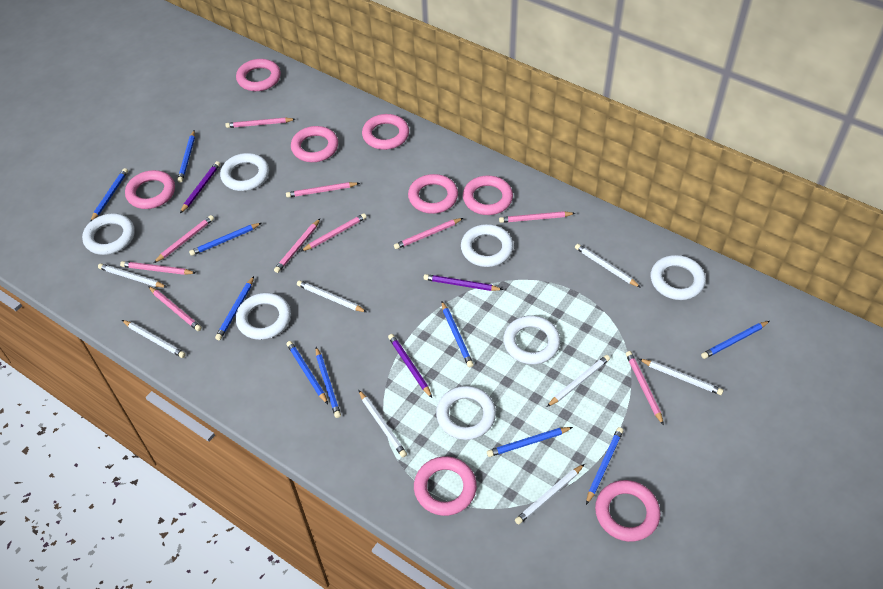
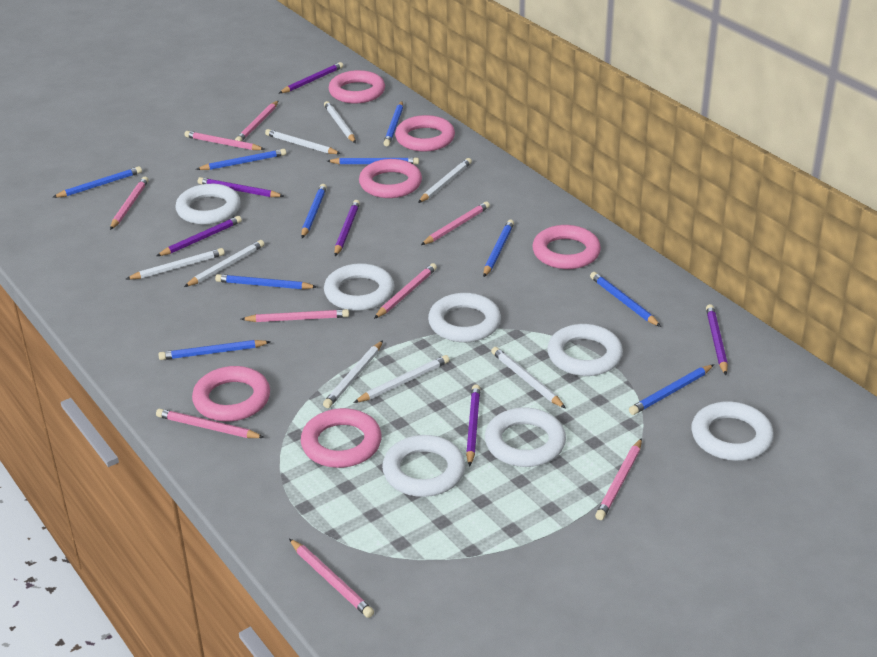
pink pencil: [120,261,195,275] [148,286,202,331] [154,215,214,263] [225,117,295,128] [274,219,320,273] [286,182,360,198] [300,213,367,252] [394,218,463,249] [499,211,575,223] [626,351,664,425] = 10 -> [110,177,149,230] [156,409,265,438] [184,131,265,150] [235,101,278,141] [241,309,349,322] [289,539,374,618] [374,263,437,319] [421,201,490,245] [595,438,642,520] = 9
pink ring: [125,170,175,209] [236,59,281,91] [291,126,338,162] [362,114,409,150] [408,174,458,214] [414,456,477,516] [463,176,513,215] [595,480,660,542] = 8 -> [192,366,270,422] [301,408,382,468] [329,70,385,103] [359,159,422,198] [395,115,455,152] [532,225,601,269] = 6
purple pencil: [180,161,220,213] [388,334,432,398] [424,274,503,291] = 3 -> [157,216,242,256] [198,177,284,197] [279,62,343,93] [335,200,360,256] [466,384,480,467] [706,304,728,375] = 6

